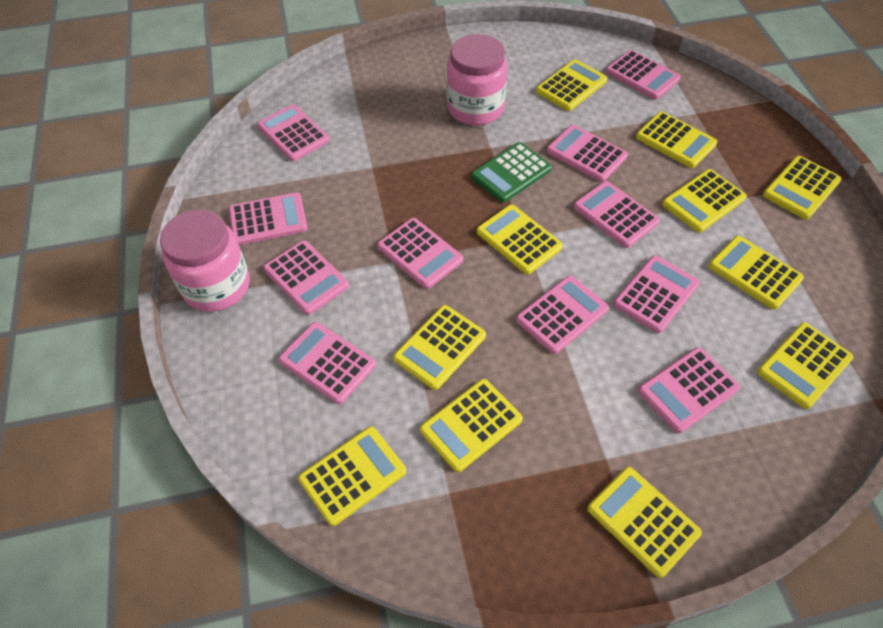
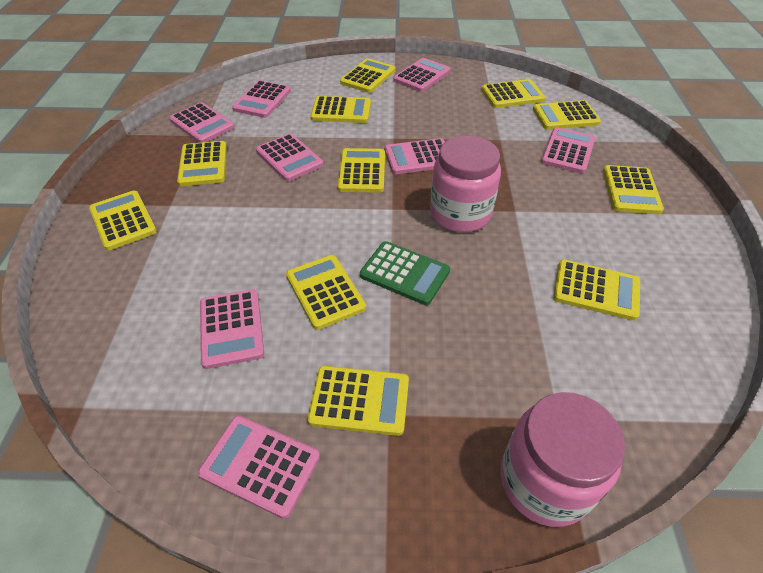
pink calculator: [229,192,308,245] [257,105,330,161] [263,240,349,315] [279,322,376,404] [377,218,463,289] [516,276,609,354] [547,125,628,182] [574,181,660,248] [606,50,681,100] [613,255,700,333] [638,347,740,433] = 11 -> [169,102,235,143] [198,415,320,519] [200,289,264,369] [232,80,291,118] [256,134,324,181] [385,138,445,174] [393,58,451,92] [541,127,595,173] = 8

